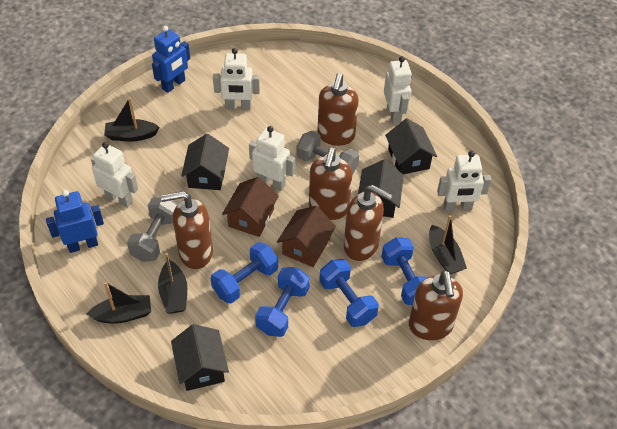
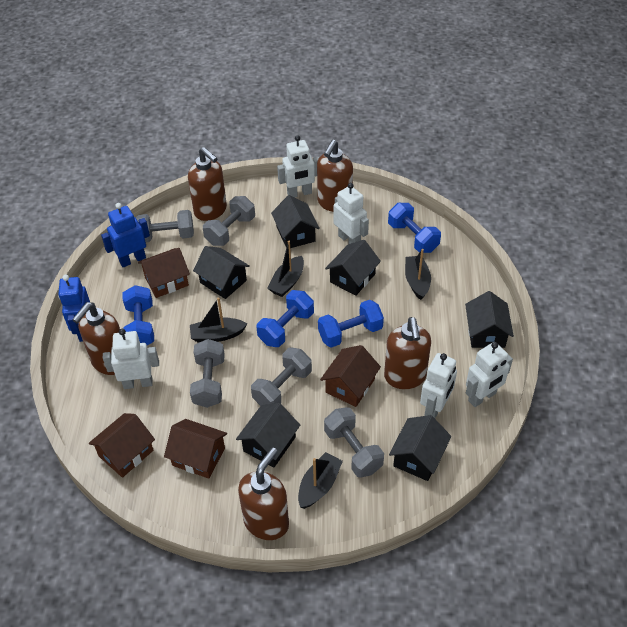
black house: [171,324,229,391] [181,134,229,190] [358,160,404,218] [385,118,437,174] = 4 -> [193,246,250,299] [236,403,300,468] [271,195,320,248] [325,240,381,296] [389,415,451,481] [465,291,514,348] = 6
brown house: [222,177,279,237] [277,206,336,267] = 2 -> [89,413,155,478] [138,248,190,298] [164,419,227,479] [320,345,381,407] = 4
grey dumbbell: [127,197,177,262] [296,131,359,176] = 2 -> [136,210,194,242] [190,339,225,408] [203,196,255,246] [251,348,312,406] [324,407,384,478] = 5

